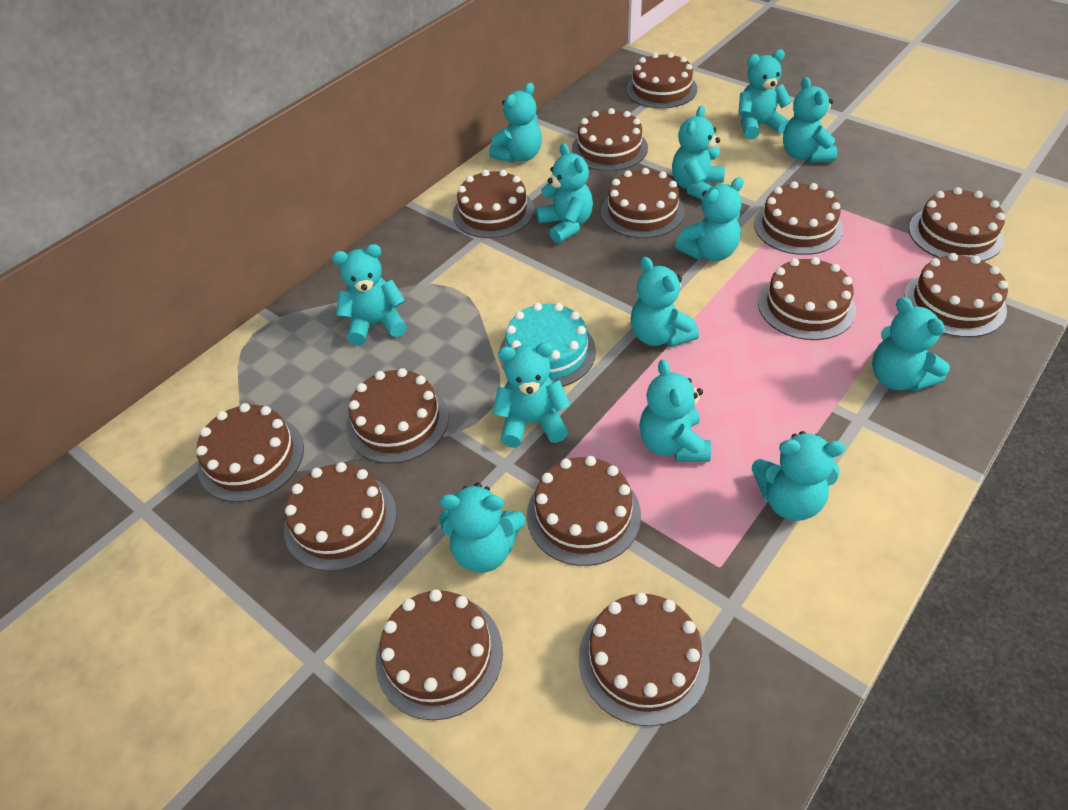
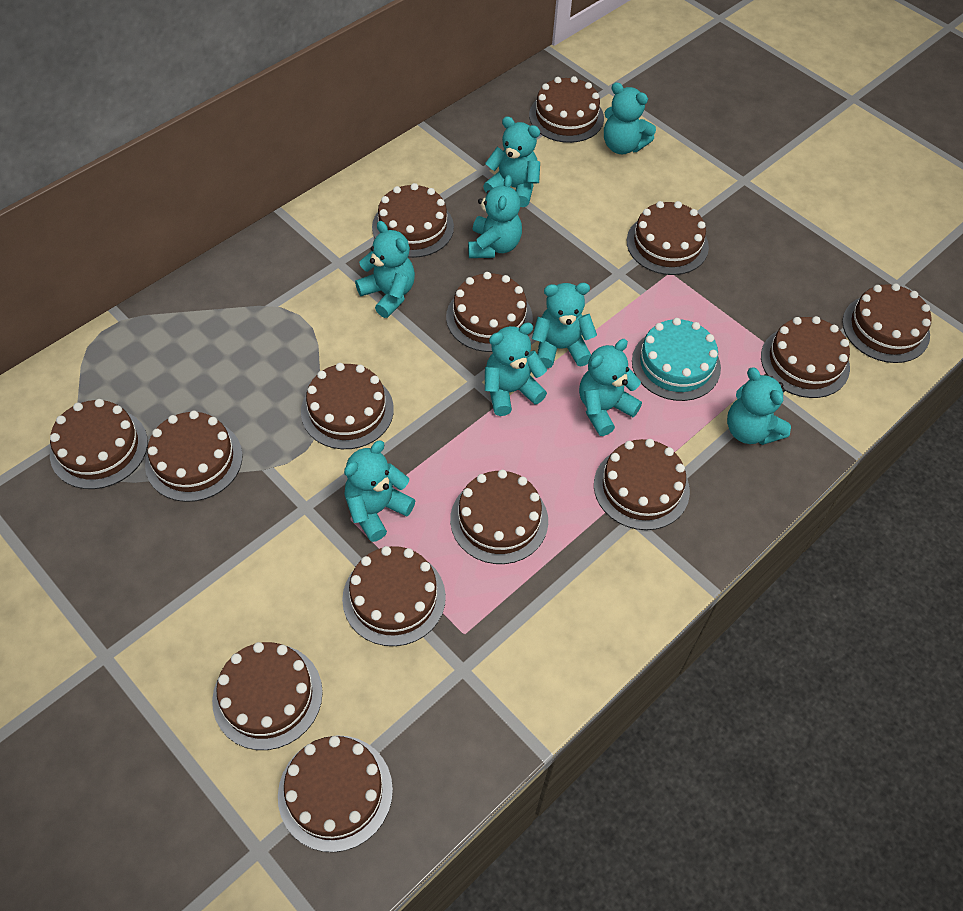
turquoise teddy bear: [332,244,407,345] [439,483,525,573] [489,83,542,163] [492,342,570,447] [536,143,593,243] [631,257,699,347] [639,359,711,462] [672,106,725,200] [675,177,744,261] [738,49,792,140] [752,431,845,521] [783,77,837,163] [872,297,950,391] = 13 -> [344,441,415,542] [355,221,415,318] [468,175,522,258] [483,116,540,207] [485,323,547,416] [532,283,597,368] [579,339,642,436] [604,82,656,154] [727,367,791,445] = 9

